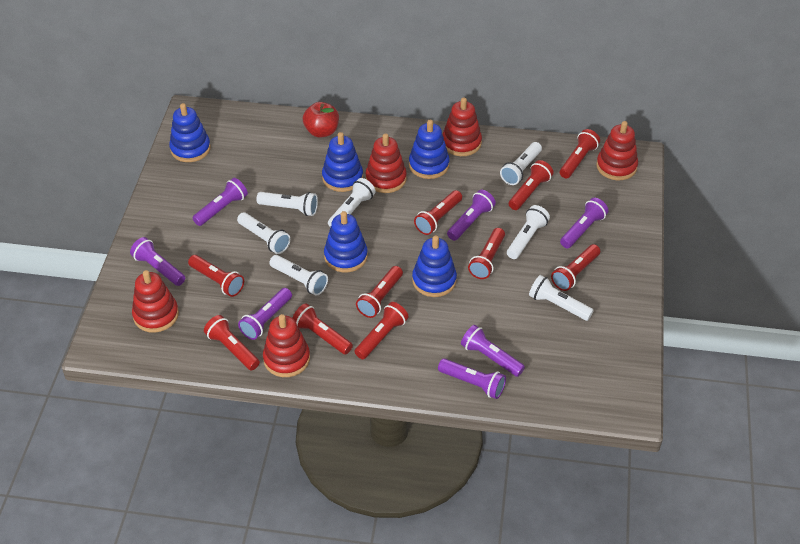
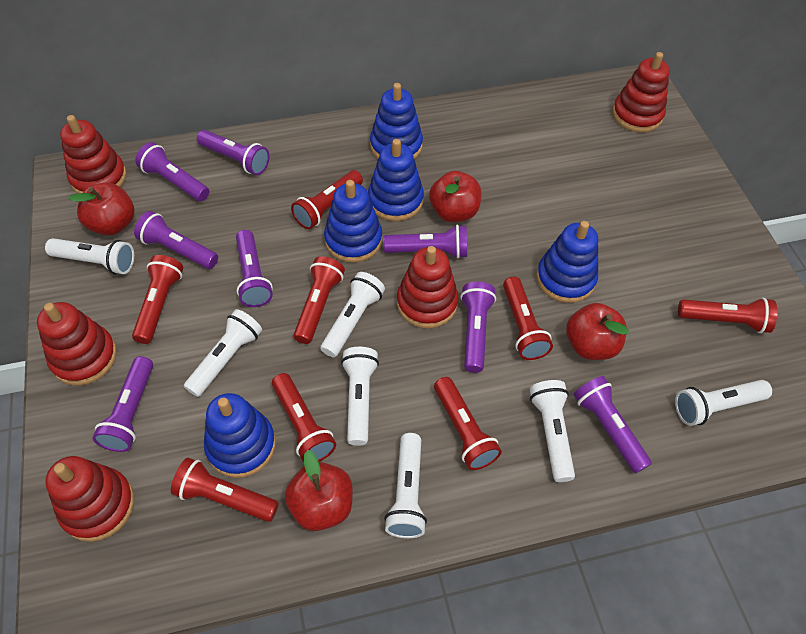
purple flashlight: [130,237,185,286] [192,178,248,226] [238,288,292,340] [438,358,506,399] [447,190,496,241] [461,325,525,377] [560,198,608,248] = 7 -> [93,356,153,452] [134,211,218,269] [135,142,209,201] [197,130,269,175] [236,230,273,307] [383,224,467,258] [460,281,496,373] [574,376,652,473] = 8
red apple: [303,102,339,138] = 1 -> [68,183,134,235] [285,450,353,531] [429,171,481,222] [566,303,629,360] = 4
red flashlight: [188,255,244,297] [204,315,260,371] [292,303,353,355] [354,302,409,359] [356,266,403,318] [414,190,462,235] [468,228,505,279] [509,160,554,210] [551,244,600,291] [560,129,600,179] = 10 -> [132,255,183,344] [171,458,279,522] [272,373,336,462] [291,170,363,229] [293,256,345,344] [434,377,502,470] [503,277,553,360] [678,298,777,333] = 8

